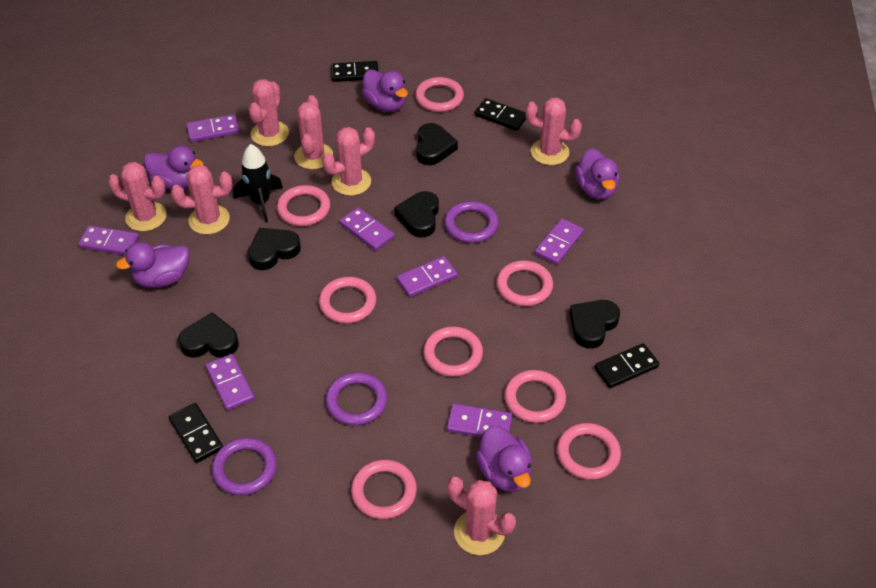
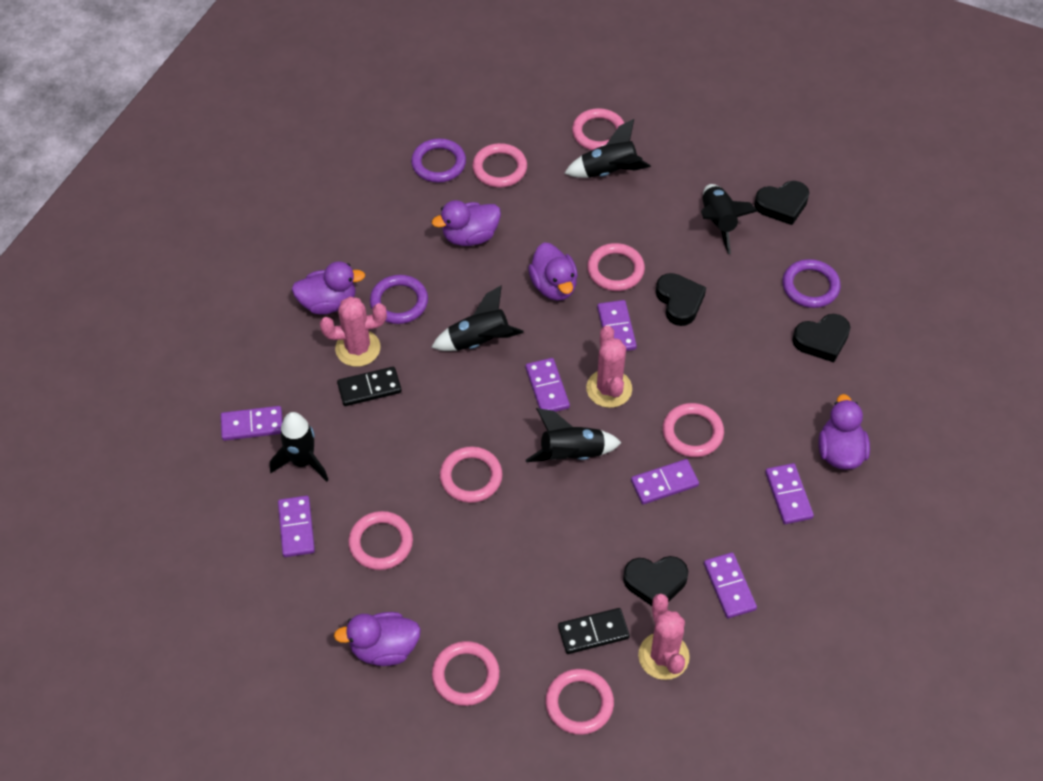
black domino: [169,403,223,463] [331,61,379,82] [474,98,526,131] [594,343,659,388] = 4 -> [337,367,402,406] [558,608,630,654] = 2
black heart: [178,312,239,358] [248,228,301,270] [394,191,439,237] [416,123,458,165] [570,300,620,349] = 5 -> [623,556,688,606] [656,273,706,326] [754,181,809,225] [792,314,850,362] = 4
black rocket: [233,144,283,223] = 1 -> [270,412,328,482] [431,285,524,351] [526,408,621,462] [564,119,651,178] [701,184,758,254] = 5
pink cactus: [108,162,167,231] [171,165,232,234] [249,79,289,146] [294,95,333,169] [322,127,375,196] [447,477,516,555] [525,98,582,165] = 7 -> [320,297,387,367] [586,325,632,408] [638,594,690,680] = 3

